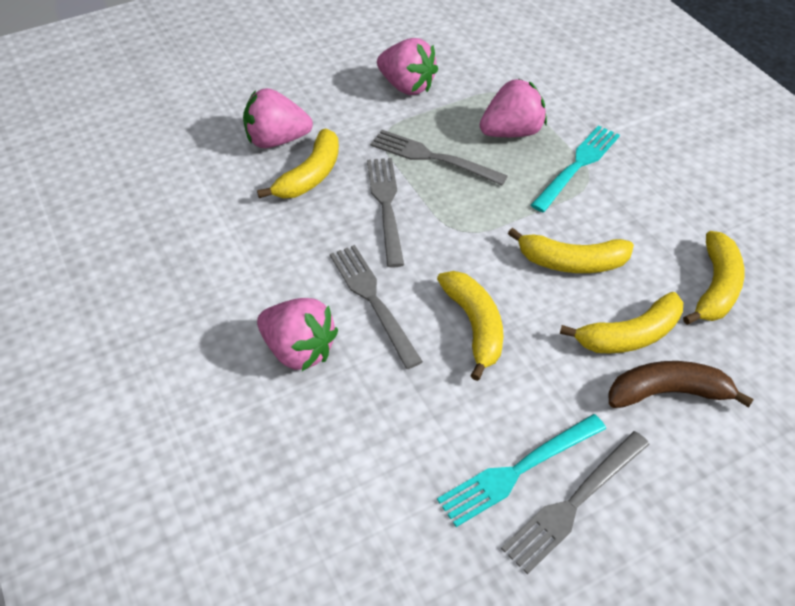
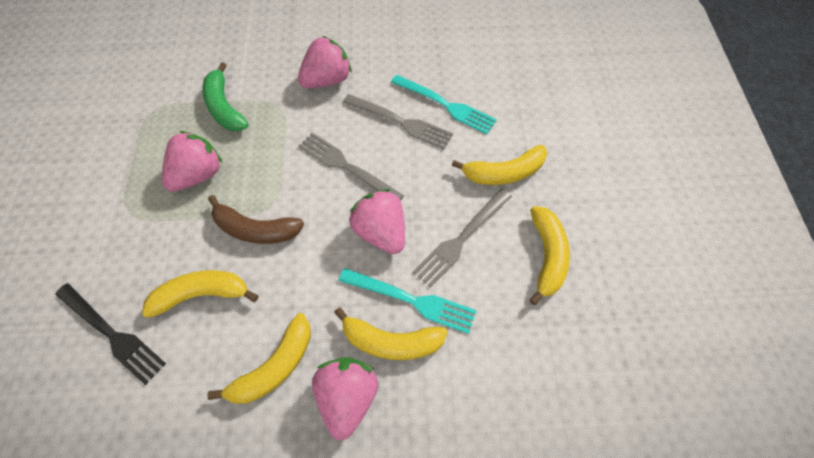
black fork: none = 0 -> [55,283,166,385] = 1
green banana: none = 0 -> [202,62,249,131] = 1
grey fork: [330,245,423,369] [367,158,404,268] [370,130,508,185] [501,431,650,575] = 4 -> [298,133,404,201] [343,94,453,149] [413,189,512,288] = 3

